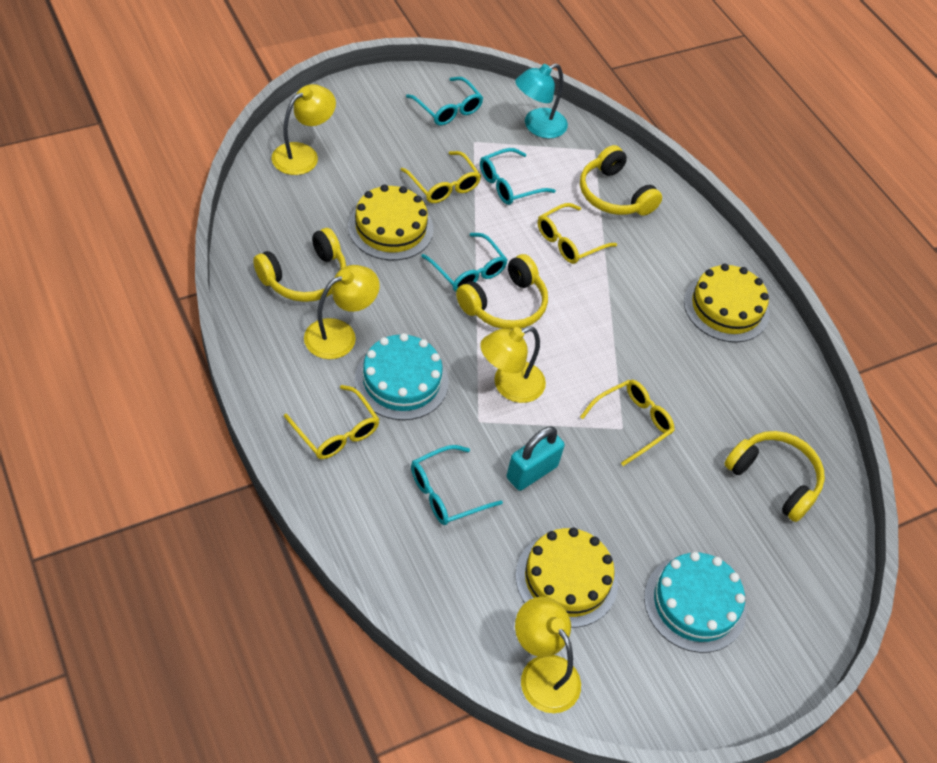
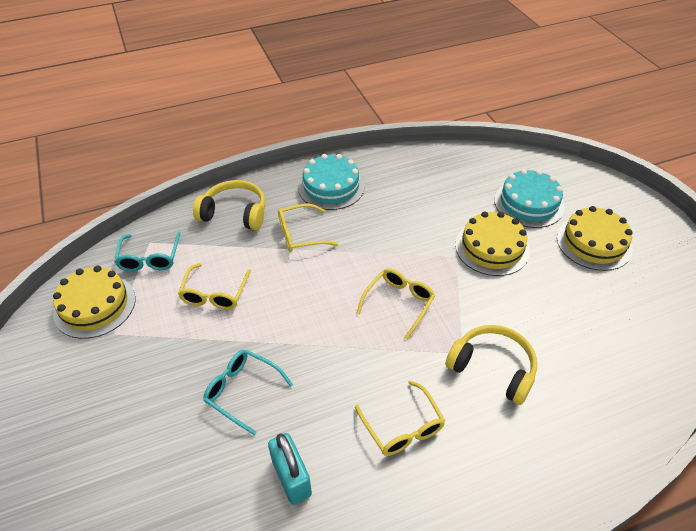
turquoise glasses: [406,77,483,125] [411,445,503,525] [421,233,508,292] [480,148,556,205] = 4 -> [114,232,181,272] [203,350,293,435] = 2
turquoise lamp: [515,63,568,138] = 1 -> none = 0
yellow headphones: [253,228,346,302] [456,254,548,330] [580,145,662,216] [724,431,825,522] = 4 -> [193,180,265,230] [446,325,537,405] = 2
yellow lamp: [272,84,336,175] [304,265,380,359] [480,327,546,403] [515,597,581,713] = 4 -> none = 0

